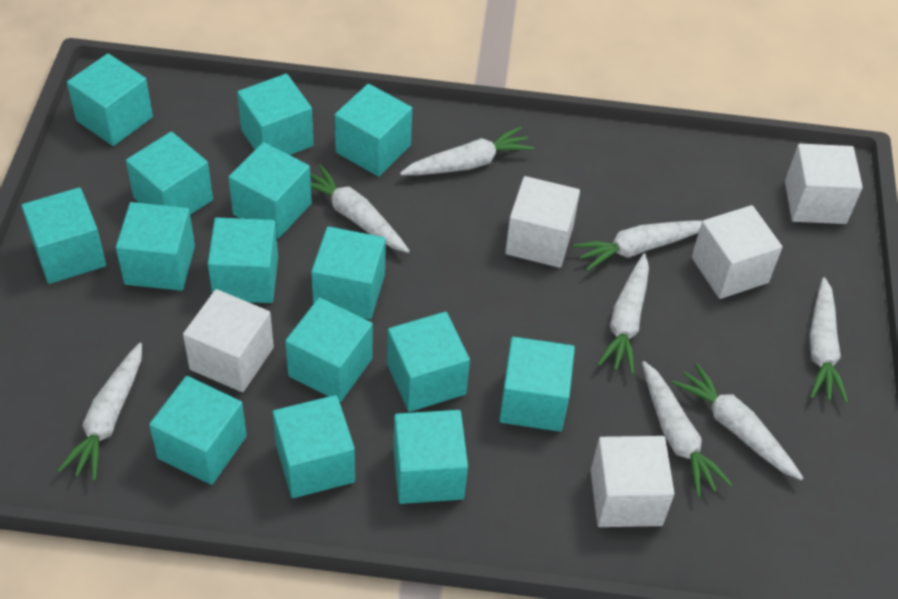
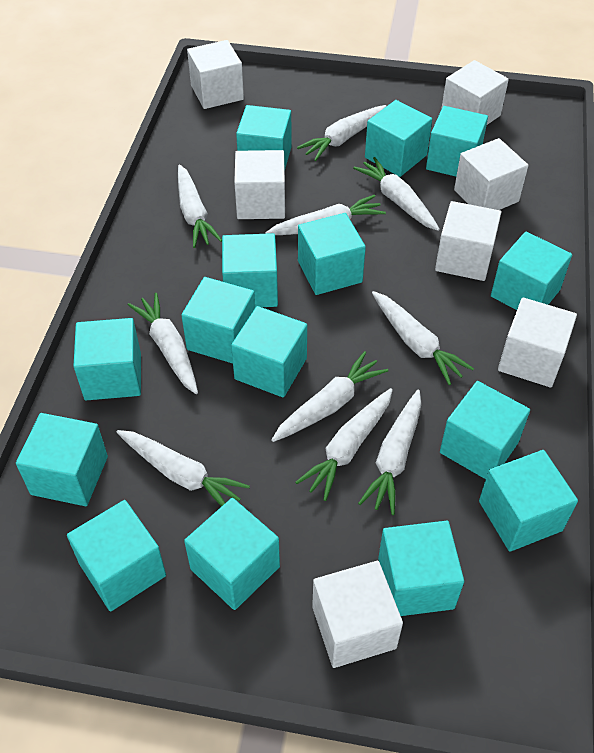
white carrot: [57,343,142,481] [310,164,410,253] [400,126,534,175] [573,220,702,271] [597,253,649,374] [642,361,733,497] [672,363,803,480] [810,277,848,403] = 8 -> [116,430,250,506] [128,293,198,394] [178,165,222,248] [265,195,386,235] [271,351,388,442] [295,388,393,501] [297,105,386,161] [353,157,440,231] [358,390,422,515] [372,291,474,385] = 10
white cube: [183,289,274,392] [505,176,580,268] [591,436,675,527] [691,205,782,299] [785,144,863,224] = 5 -> [187,40,244,109] [234,150,285,219] [312,561,403,668] [435,201,501,281] [441,60,509,125] [454,138,528,210] [498,297,577,388] = 7

